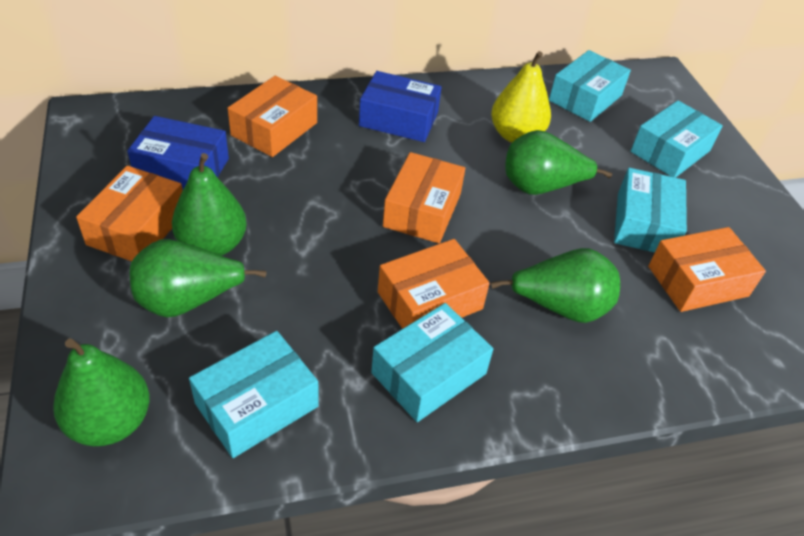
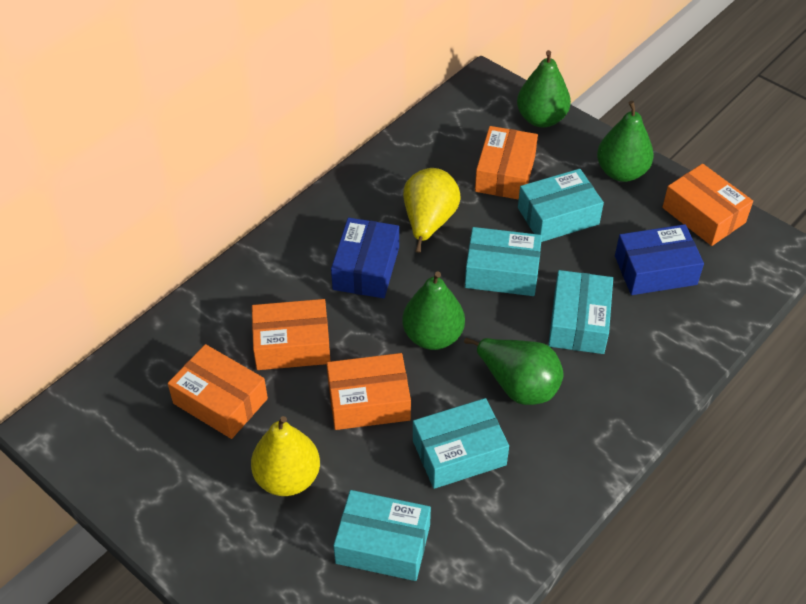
green pear: [53,338,150,446] [130,239,266,318] [172,153,247,256] [491,248,620,323] [505,130,612,195] = 5 -> [402,272,465,350] [464,338,564,405] [517,50,571,127] [597,101,654,182] = 4
yellow pear: [491,51,551,143] = 1 -> [251,416,320,496] [403,168,461,253] = 2

